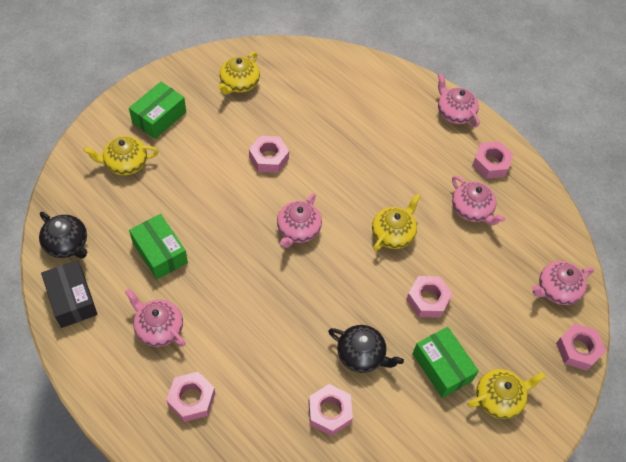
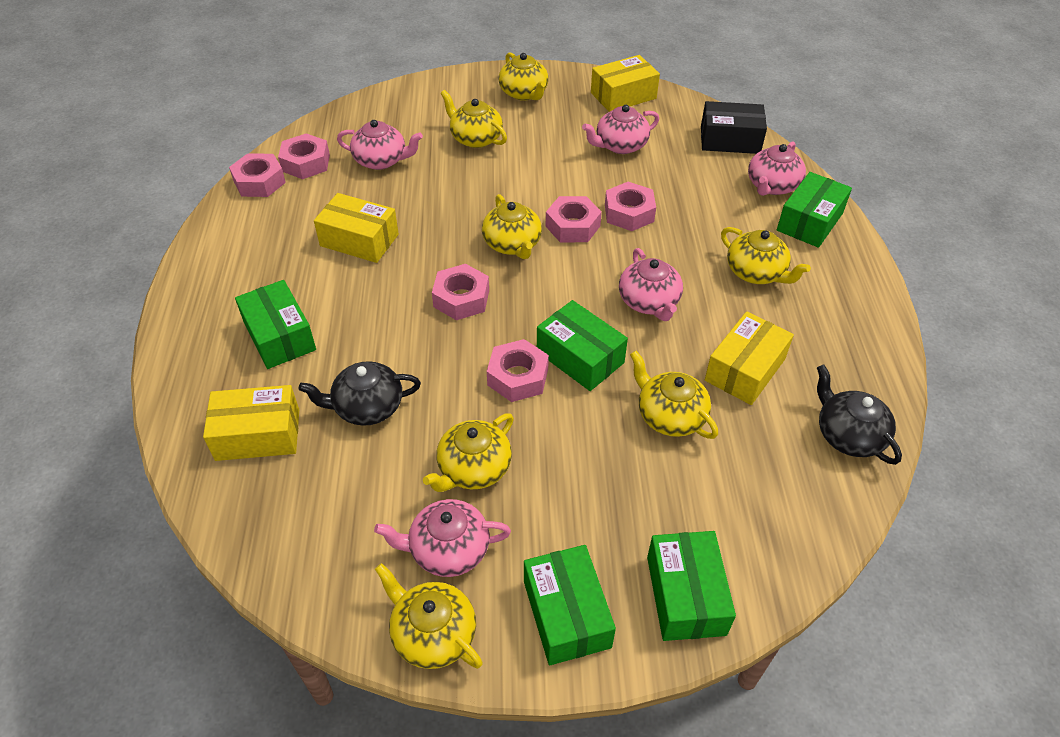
green box: [129,82,186,139] [129,214,188,280] [413,327,479,398] = 3 -> [235,280,316,369] [524,545,616,665] [537,300,628,391] [647,531,736,641] [777,172,852,248] = 5
yellow box: none = 0 -> [203,385,299,461] [314,193,399,263] [591,55,660,112] [705,311,794,405] = 4
yellow teapot: [83,136,158,175] [218,52,260,95] [372,194,421,251] [467,369,546,419] = 4 -> [375,563,483,669] [423,413,514,492] [440,90,507,148] [482,194,542,259] [498,52,549,101] [630,351,718,439] [721,227,811,284] = 7

